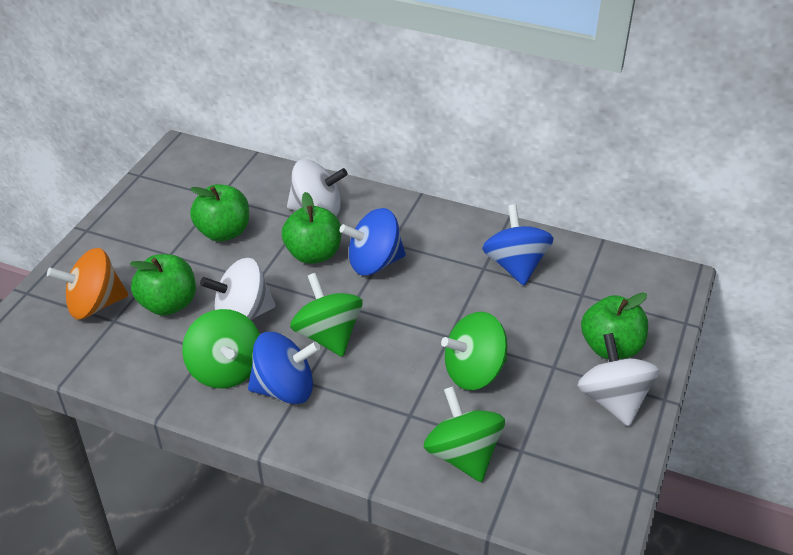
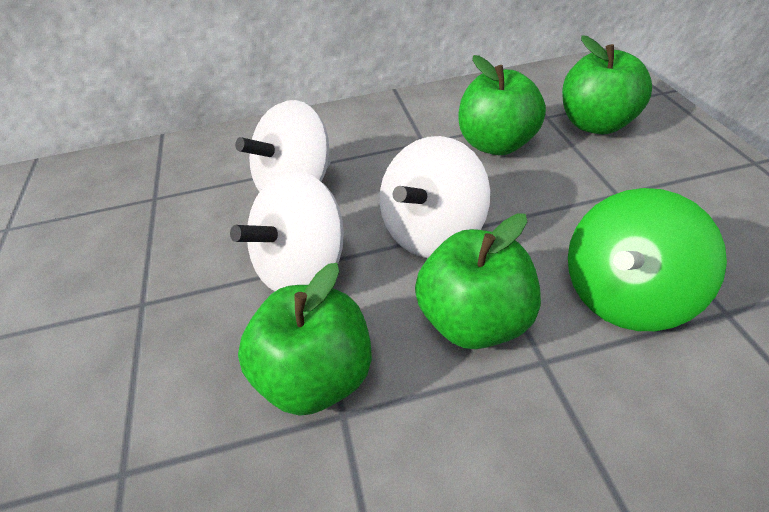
blue spinning top: [248,332,320,404] [340,208,406,275] [482,204,554,286] = 3 -> none = 0
green spinning top: [182,309,260,388] [290,273,363,357] [424,386,505,482] [441,312,507,390] = 4 -> [568,188,727,331] = 1
orange spinning top: [47,248,128,319] = 1 -> none = 0

